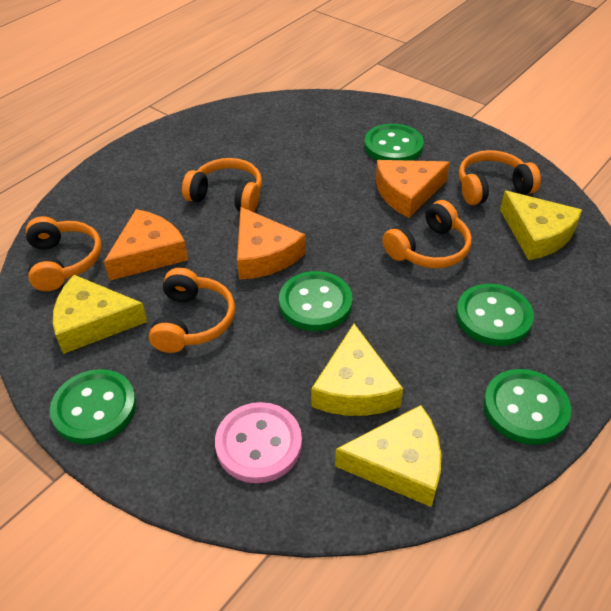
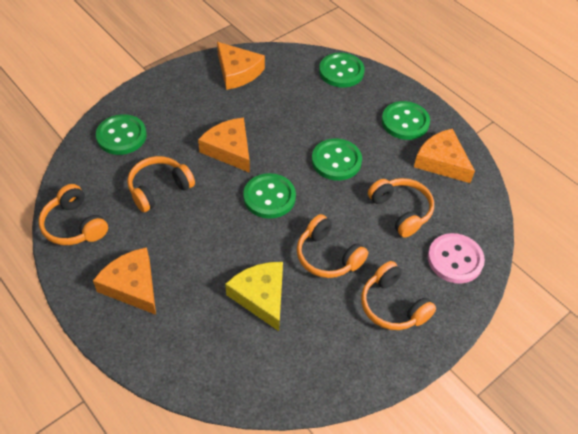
orange cheese: [104,209,188,280] [237,207,306,280] [376,160,450,218] = 3 -> [93,247,156,315] [198,118,250,173] [217,42,265,90] [414,129,475,183] = 4
yellow cheese: [53,275,148,354] [311,324,403,416] [335,405,441,507] [500,191,582,260] = 4 -> [225,262,283,331] = 1

